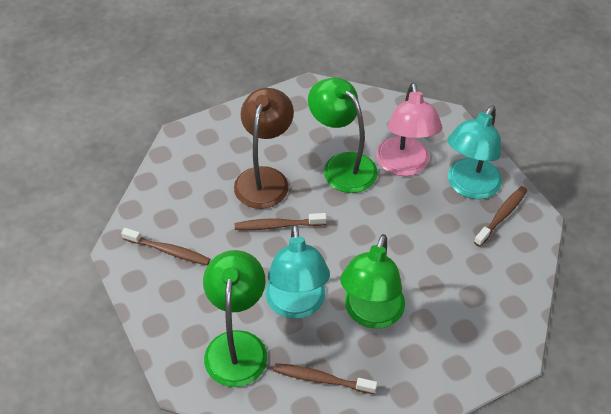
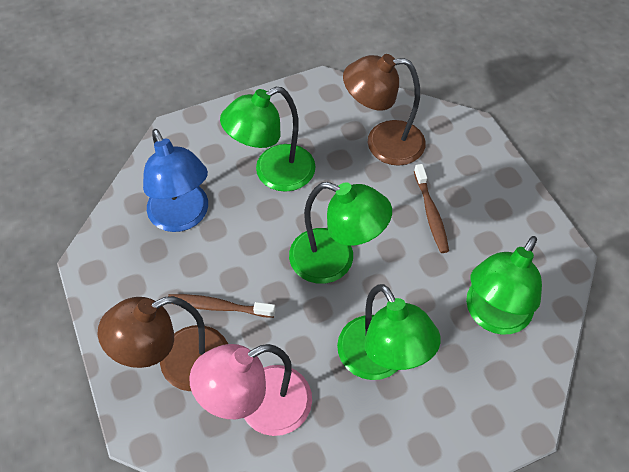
blue lamp: none = 0 -> [143,129,208,232] = 1
brown lamp: [234,88,294,209] = 1 -> [97,296,228,391] [343,54,426,166] = 2
brown toothbrush: [121,228,210,265] [235,213,327,230] [273,363,377,394] [474,186,528,247] = 4 -> [168,294,276,318] [414,164,449,253] = 2
green lamp: [203,250,268,387] [308,78,378,193] [340,234,405,329] = 3 -> [220,87,316,192] [289,182,392,284] [337,284,441,380] [466,236,542,335] = 4
turquoise lamp: [265,224,330,319] [447,105,502,199] = 2 -> none = 0

